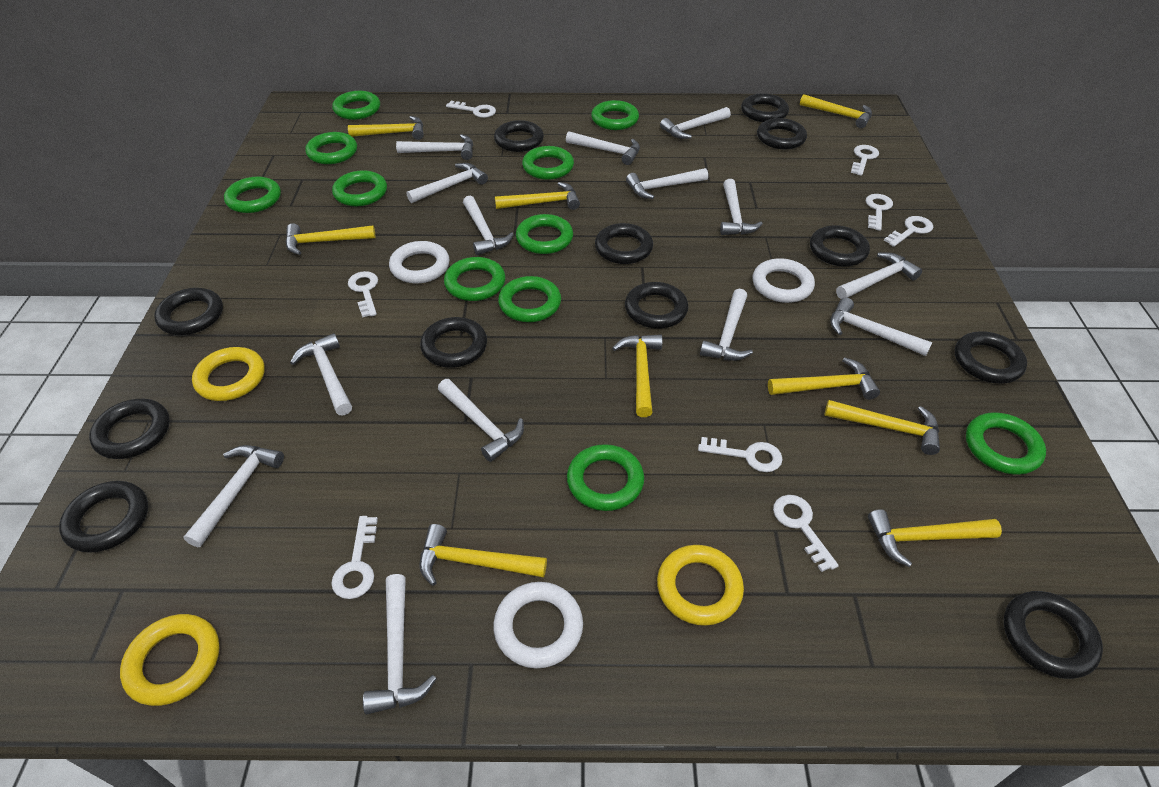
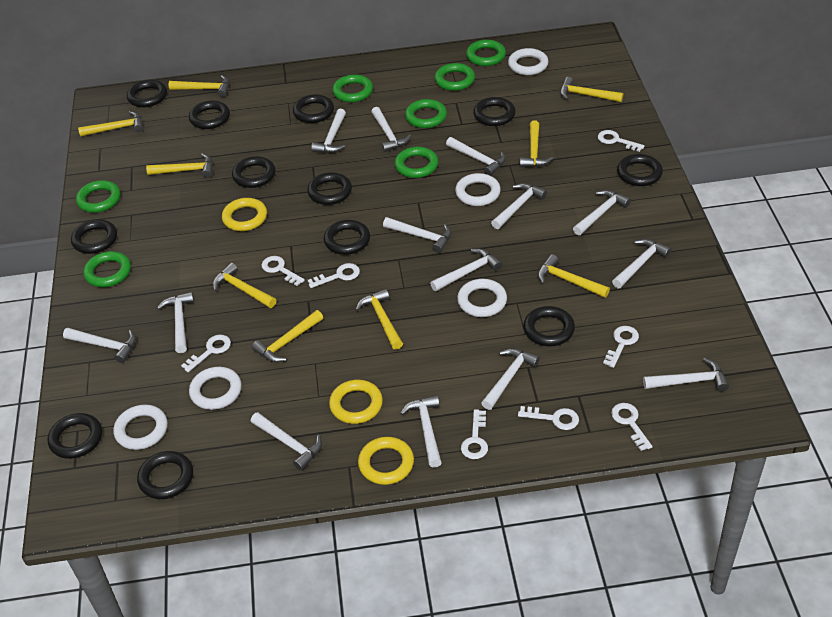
green ring: [224,177,281,213] [305,132,357,164] [332,91,380,120] [332,170,387,206] [444,257,505,301] [498,276,561,322] [516,214,573,254] [522,146,574,180] [567,444,644,511] [591,100,639,130] [966,412,1046,475] = 11 -> [76,180,121,213] [83,251,131,287] [332,74,373,102] [394,147,439,178] [405,99,447,128] [434,63,475,91] [466,40,506,66] = 7
white ring: [389,241,450,283] [493,582,583,669] [753,258,815,303] = 3 -> [113,404,168,450] [189,367,242,410] [455,173,501,206] [457,279,507,317] [508,48,549,75] = 5

